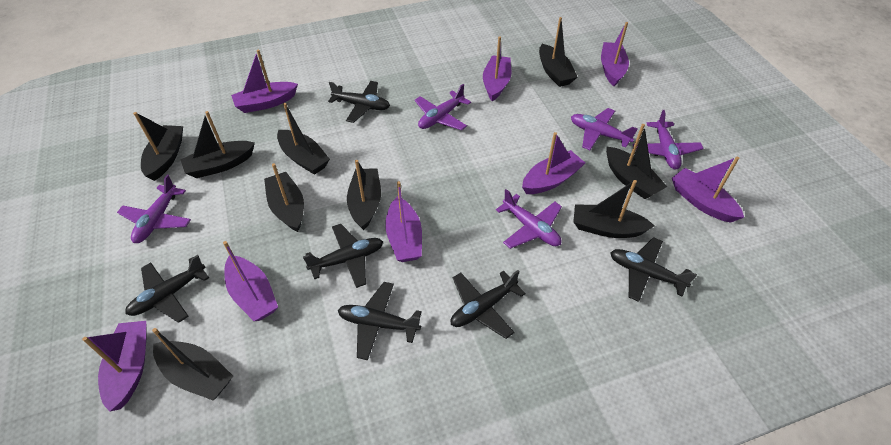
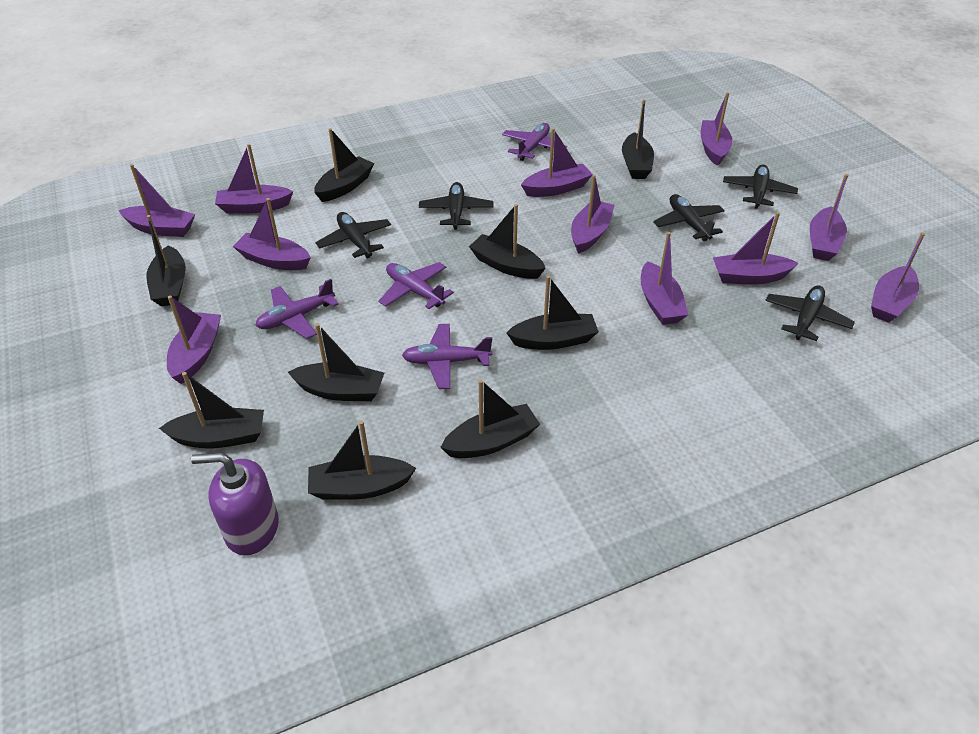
black plane: [125,255,209,323] [303,224,383,288] [328,81,390,123] [338,282,422,360] [451,270,526,339] [610,237,697,302] = 6 -> [315,212,391,258] [419,182,494,230] [653,194,725,241] [723,164,798,209] [765,285,855,341] = 5
purple boat: [82,321,147,412] [223,241,278,321] [231,50,298,113] [385,181,422,262] [483,36,511,101] [522,132,585,194] [601,22,629,86] [672,157,744,222] = 8 -> [119,164,195,237] [167,296,221,384] [215,144,294,214] [233,198,311,270] [521,128,593,197] [571,175,615,254] [641,232,688,325] [701,92,733,166] [713,212,798,285] [810,174,848,261] [871,232,925,323] = 11
purple plane: [117,175,191,243] [414,84,471,130] [496,189,562,249] [571,108,638,150] [633,110,704,170] = 5 -> [255,279,339,339] [378,262,454,309] [402,324,492,389] [502,123,567,161] = 4
purple soap dispenser: none = 0 -> [191,453,279,556] = 1

